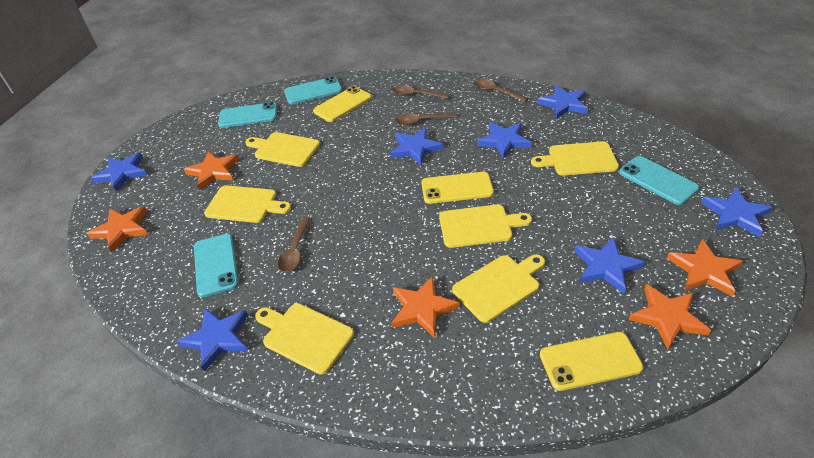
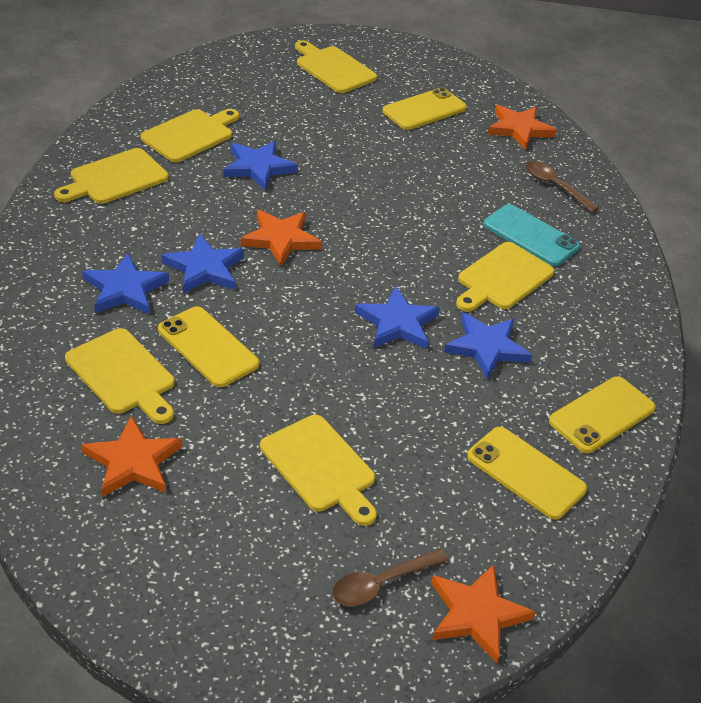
blue star: [91,153,147,192] [177,308,248,372] [390,128,443,165] [477,122,532,159] [537,85,588,119] [574,237,645,294] [701,187,773,237] = 7 -> [82,253,169,314] [161,233,244,293] [223,141,298,191] [355,286,440,349] [444,312,532,379] = 5
brown spoon: [278,217,310,272] [392,85,450,99] [395,113,457,125] [474,79,528,103] = 4 -> [332,549,448,607] [526,161,599,212] = 2
orange star: [87,206,148,252] [184,151,239,190] [391,276,459,338] [628,284,711,350] [667,239,743,297] = 5 -> [82,416,182,497] [240,210,322,266] [431,564,536,663] [487,105,557,150] = 4
turquoise phone: [194,234,239,297] [218,102,277,128] [284,77,342,104] [619,156,699,205] = 4 -> [483,204,580,266] = 1
yellow phone: [313,86,372,122] [421,172,494,204] [540,332,643,391] = 3 -> [158,306,260,387] [383,87,467,130] [467,427,587,520] [549,376,656,453] = 4

